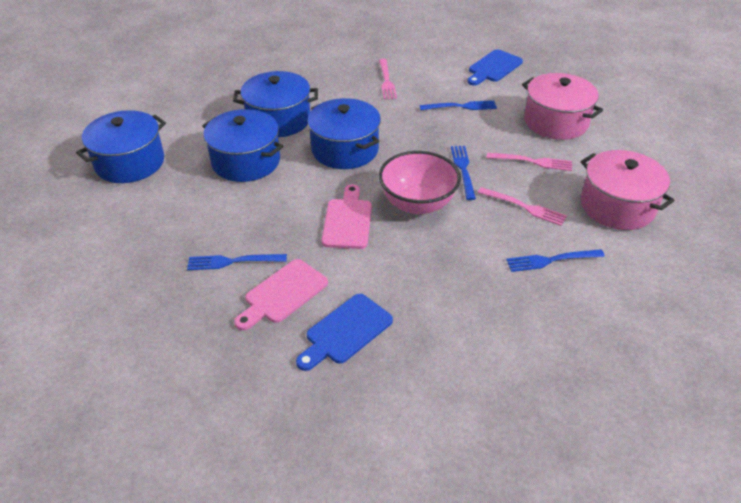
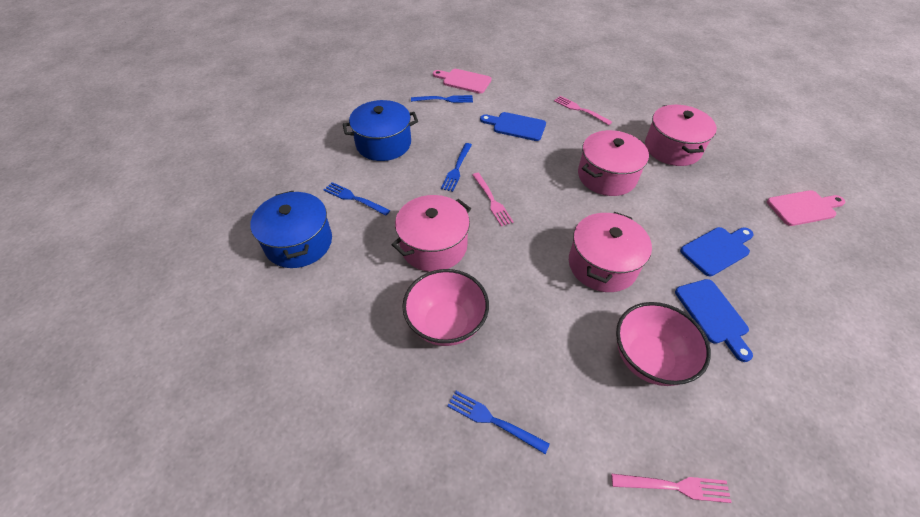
blue cutting board: [296,294,393,371] [467,49,523,86] = 2 -> [480,112,546,141] [675,279,753,362] [680,227,754,276] = 3
blue pot: [76,110,166,183] [202,109,283,182] [233,71,318,137] [307,98,381,169] = 4 -> [250,191,332,268] [343,100,418,161] = 2
pink bowl: [379,151,461,215] = 1 -> [402,269,489,346] [616,302,711,386] = 2
pink pot: [522,73,603,140] [581,150,675,230] = 2 -> [392,195,471,272] [569,212,652,292] [578,130,649,196] [645,105,717,166] = 4

